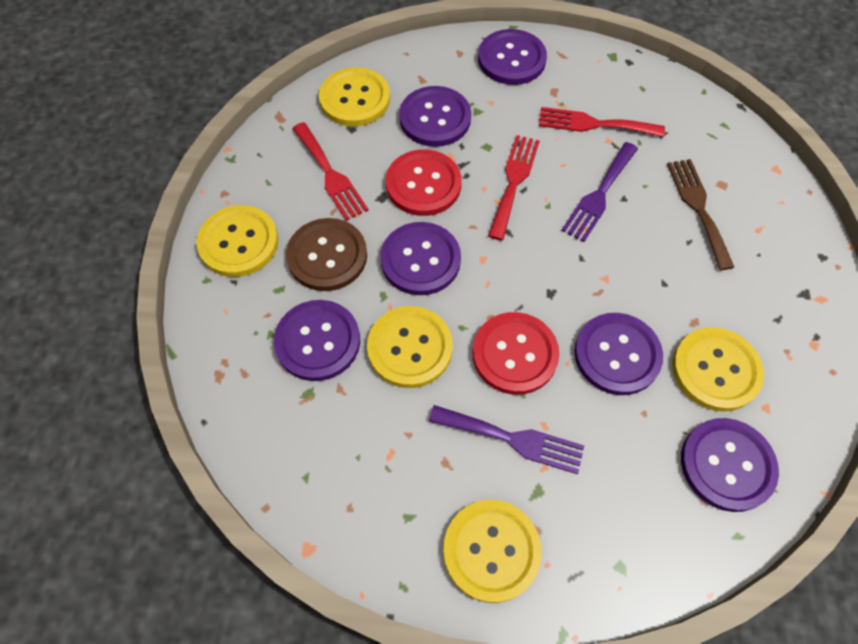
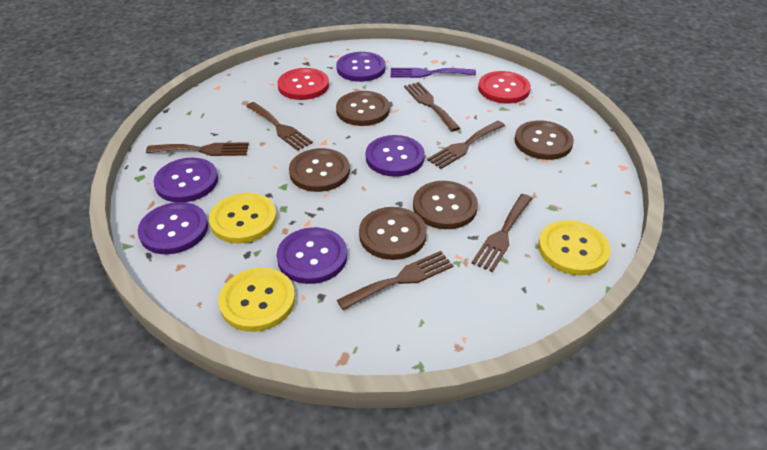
brown button: [286,218,367,291] = 1 -> [289,148,350,192] [336,91,390,126] [359,207,427,260] [413,181,478,229] [515,120,574,160] = 5
brown fork: [667,159,734,270] = 1 -> [146,142,249,156] [246,102,313,151] [337,251,453,310] [404,82,460,132] [427,121,505,169] [471,194,533,272] = 6
purple button: [274,300,360,381] [380,222,461,295] [399,86,471,147] [478,29,547,85] [574,313,663,395] [681,418,779,512] = 6 -> [138,202,208,254] [153,158,218,202] [277,227,347,284] [336,52,386,82] [366,135,425,177] = 5
purple fork: [429,405,585,474] [561,142,638,242] = 2 -> [391,68,476,78] = 1
red fork: [292,122,368,221] [488,135,540,241] [539,107,665,137] = 3 -> none = 0
yellow button: [196,205,278,277] [319,67,390,126] [367,306,453,388] [443,500,542,603] [672,327,764,412] = 5 -> [209,193,277,243] [219,268,295,332] [538,220,611,276] = 3

